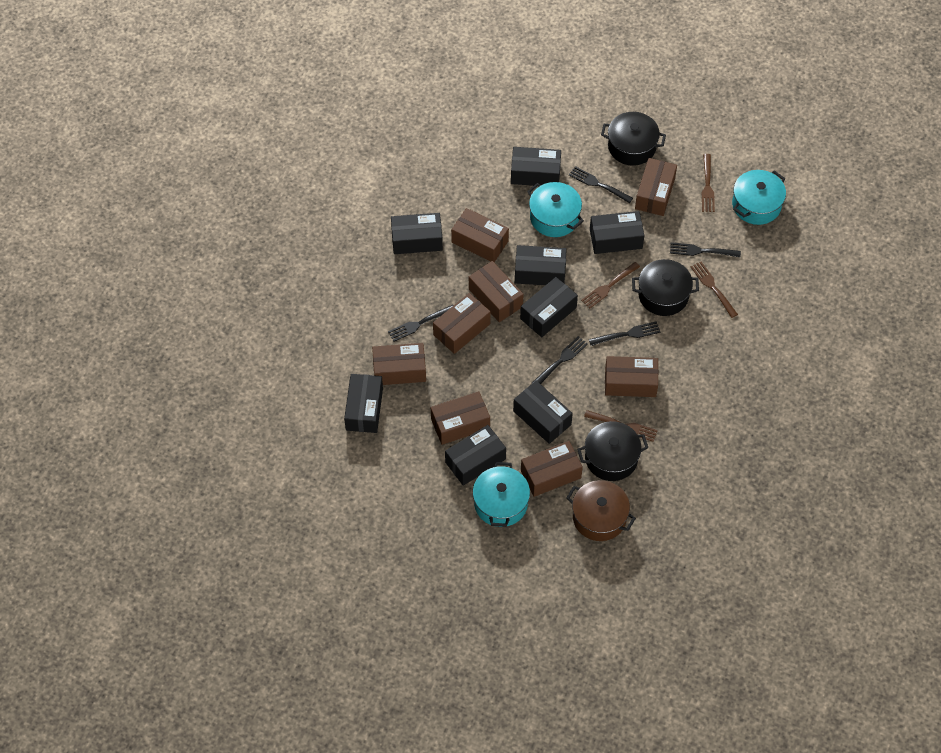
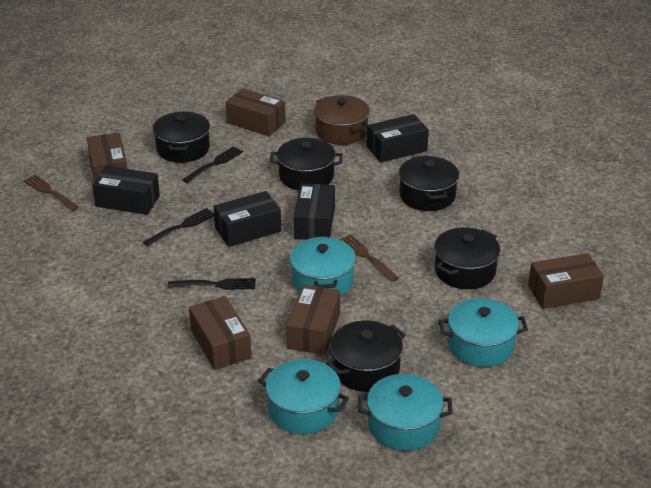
black box: [344,374,383,433] [391,213,443,254] [445,425,506,486] [511,147,561,186] [513,381,573,444] [515,245,567,285] [520,277,578,337] [590,211,645,254] = 8 -> [92,166,160,215] [214,191,281,247] [294,183,335,240] [367,114,429,163] = 4
black fork: [388,305,454,342] [532,336,588,384] [569,166,633,203] [589,321,660,346] [670,242,741,257] = 5 -> [143,208,214,246] [168,278,256,290] [182,147,243,183] = 3
black pot: [577,421,648,481] [601,112,666,166] [632,259,699,316] = 3 -> [153,111,210,163] [270,138,343,190] [326,321,406,392] [399,155,459,211] [434,227,500,289] = 5
brown box: [372,343,426,385] [431,391,490,445] [433,293,491,354] [451,208,509,262] [469,261,524,323] [521,441,583,497] [605,356,658,397] [635,158,677,216] = 8 -> [87,133,127,181] [189,296,251,370] [226,88,286,136] [287,285,340,355] [528,253,604,309] = 5
brown fork: [581,262,640,308] [584,410,658,442] [691,262,738,318] [702,154,715,212] = 4 -> [23,175,79,211] [339,234,399,282] = 2
turquoise pot: [473,462,530,527] [527,182,584,237] [732,170,786,225] = 3 -> [258,359,349,434] [290,236,356,296] [358,374,453,451] [439,298,528,367] = 4

